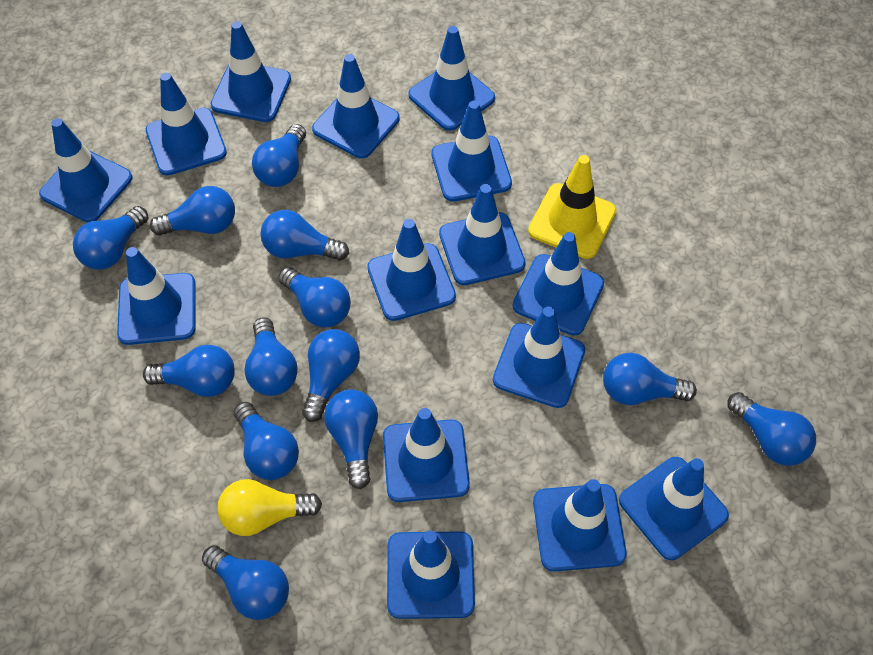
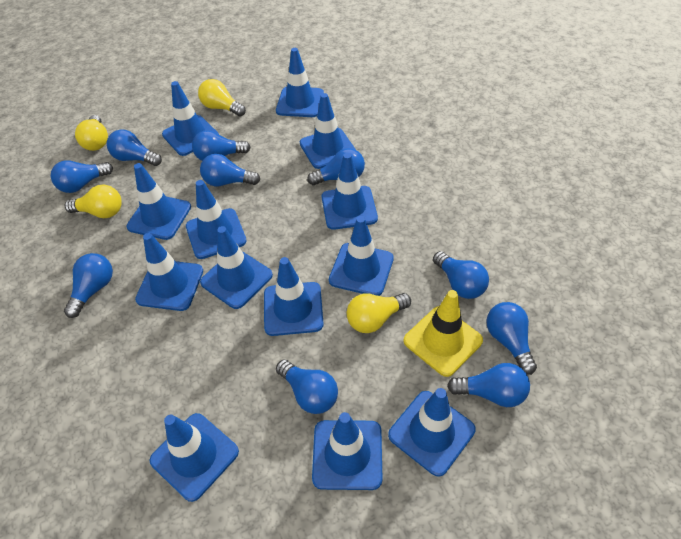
blue light bulb: [73,206,149,270] [143,345,235,397] [150,186,235,235] [202,545,289,620] [234,402,299,480] [244,317,298,396] [252,124,306,187] [260,210,349,261] [278,267,351,328] [302,329,360,422] [324,389,378,489] [603,353,697,405] [727,392,816,466] = 13 -> [51,160,113,193] [64,253,113,318] [107,129,162,166] [192,130,251,161] [200,154,260,186] [276,359,338,414] [307,148,365,185] [433,251,489,299] [447,363,530,407] [486,302,537,375] = 10
blue traffic cone: [39,118,133,223] [117,247,196,345] [146,73,227,176] [211,21,291,122] [312,54,400,158] [367,219,456,321] [383,408,470,502] [387,530,475,619] [408,26,495,131] [431,101,512,202] [439,184,525,285] [493,306,585,408] [512,232,604,336] [533,479,627,571] [619,457,729,560] = 15 -> [126,163,191,240] [135,233,203,311] [150,413,239,502] [162,81,219,156] [186,180,247,259] [200,226,273,309] [264,257,324,336] [276,48,324,117] [300,93,356,169] [312,412,382,490] [322,153,378,230] [329,216,394,296] [388,388,476,477] = 13
yellow light bulb: [217,479,322,536] = 1 -> [65,185,122,218] [75,115,108,151] [198,79,246,116] [347,293,411,333] = 4

